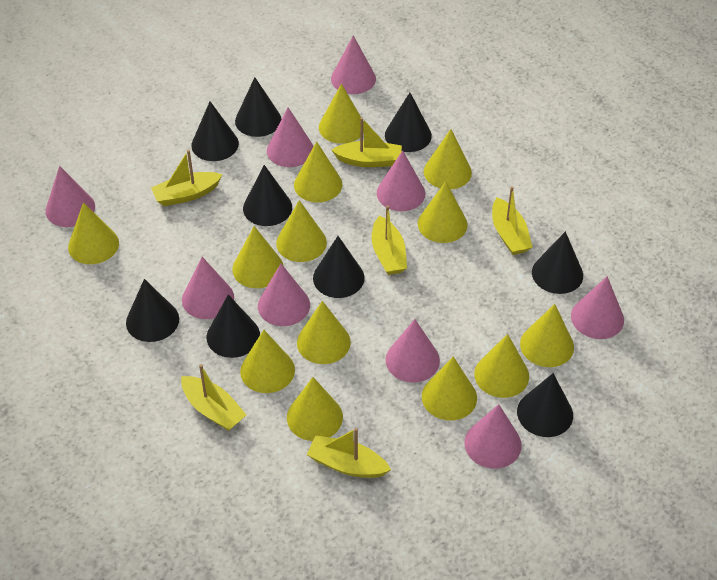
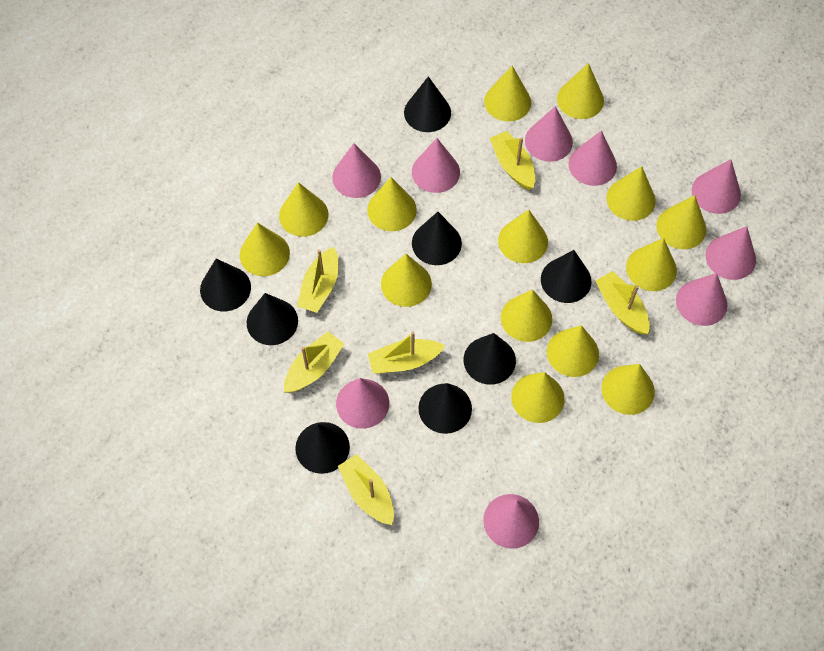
black cone: [126,279,179,342] [191,101,239,161] [207,294,260,358] [235,77,281,137] [243,165,292,226] [313,236,365,298] [385,93,432,152] [517,373,573,437] [532,231,583,294] = 9 -> [200,259,251,311] [247,293,298,345] [295,422,350,474] [404,76,451,132] [412,212,462,265] [418,383,472,434] [464,333,516,385] [541,250,592,303] = 8
yellow cone: [68,202,119,264] [232,226,284,288] [240,330,295,393] [276,200,327,262] [287,377,343,441] [294,141,342,202] [297,301,351,364] [319,84,364,144] [418,181,468,243] [422,357,477,420] [424,129,472,189] [474,334,529,398] [520,304,574,367] = 13 -> [240,223,290,276] [279,182,328,237] [367,177,417,231] [381,254,432,307] [484,66,531,122] [498,209,548,263] [501,289,552,342] [511,372,565,423] [547,325,599,377] [557,63,604,119] [601,364,655,415] [606,166,656,221] [626,238,677,291] [657,195,706,249] = 14

